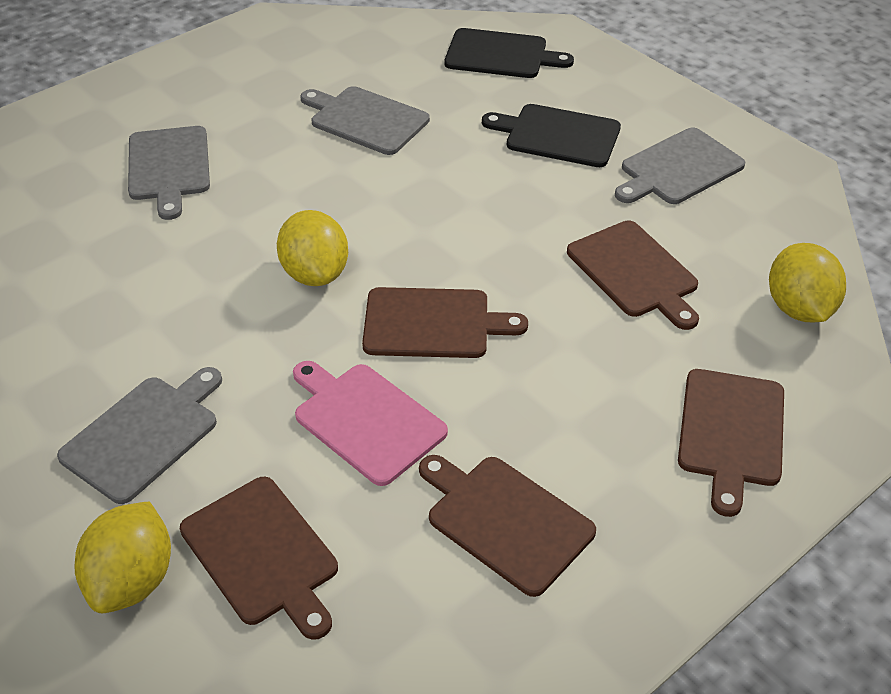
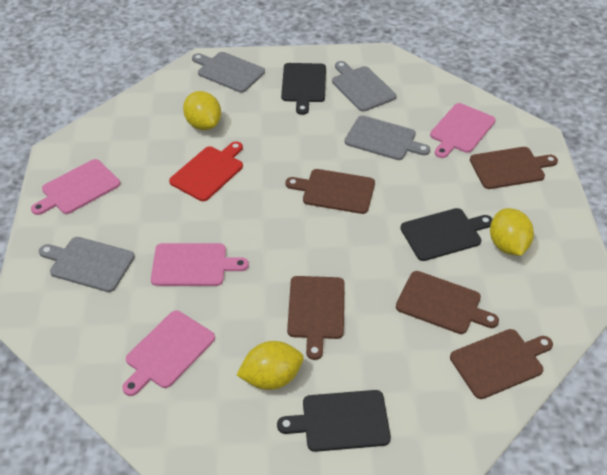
black cutting board: [444,28,574,78] [482,104,621,167] = 2 -> [277,390,391,452] [281,63,326,115] [400,208,492,261] = 3
pink cutting board: [293,361,448,486] = 1 -> [31,159,120,215] [122,311,215,396] [151,243,249,286] [430,103,496,158] = 4
red cutting board: none = 0 -> [169,141,243,201] = 1

